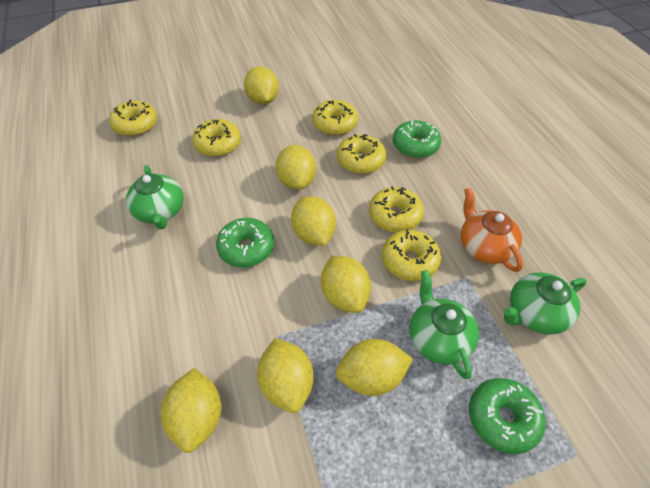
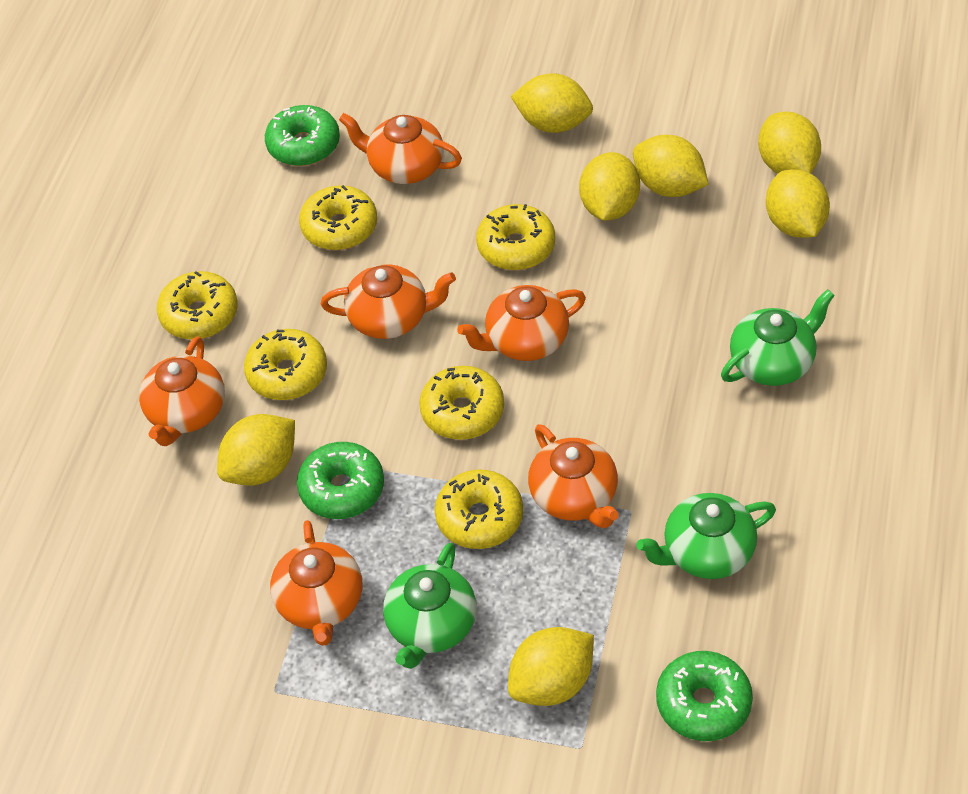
orange teapot: [461,187,523,272] = 1 -> [139,336,225,446] [270,520,362,646] [321,264,456,339] [339,113,462,184] [457,285,586,361] [528,424,619,528] = 6

